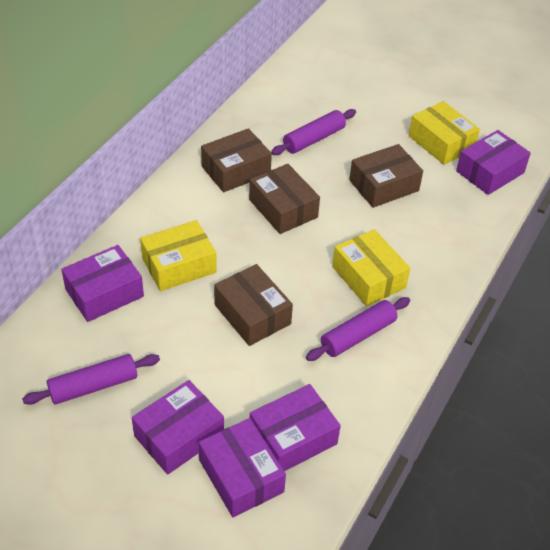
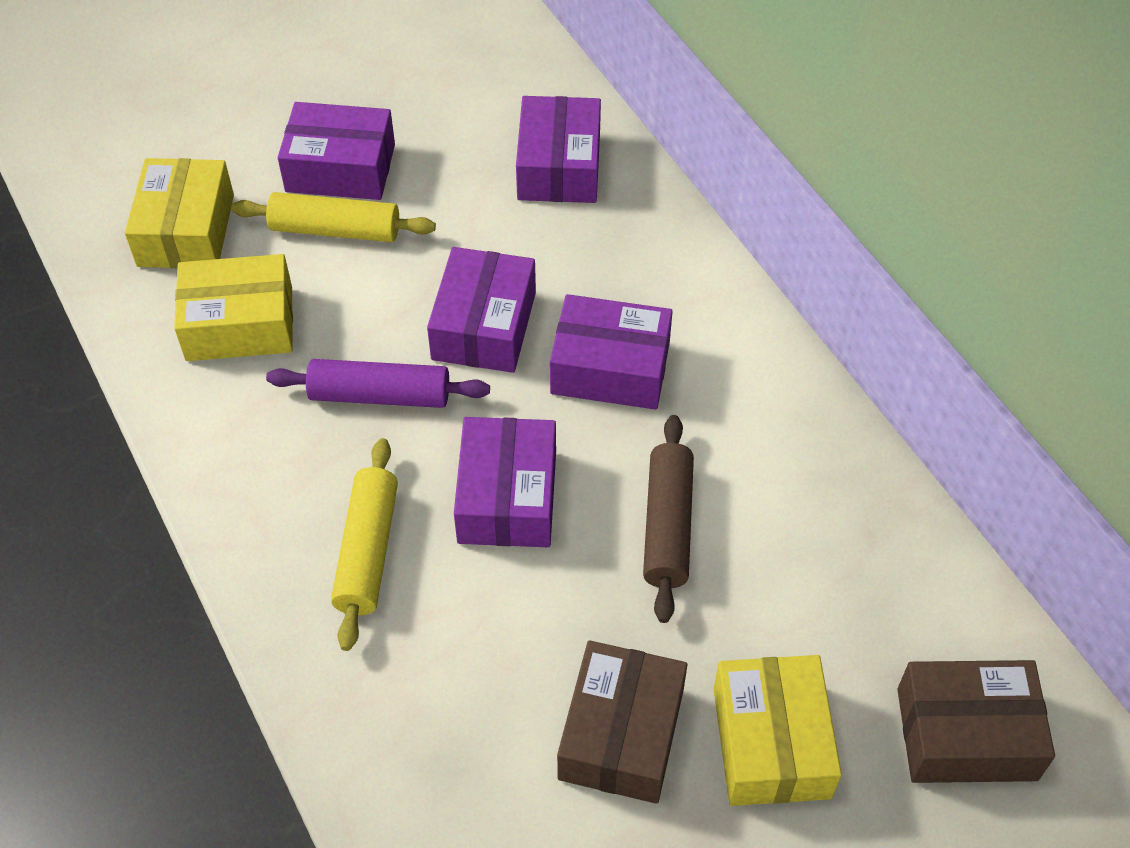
brown box: [201,128,272,192] [214,264,293,346] [249,164,320,234] [349,144,423,208] = 4 -> [557,640,687,804] [897,660,1055,783] = 2
brown rolling pin: none = 0 -> [643,415,694,623] = 1
purple rolling pin: [22,354,160,405] [271,109,356,155] [306,297,410,361] = 3 -> [266,359,490,408] = 1
yellow rolling pin: none = 0 -> [231,192,436,242] [331,438,398,651] = 2

